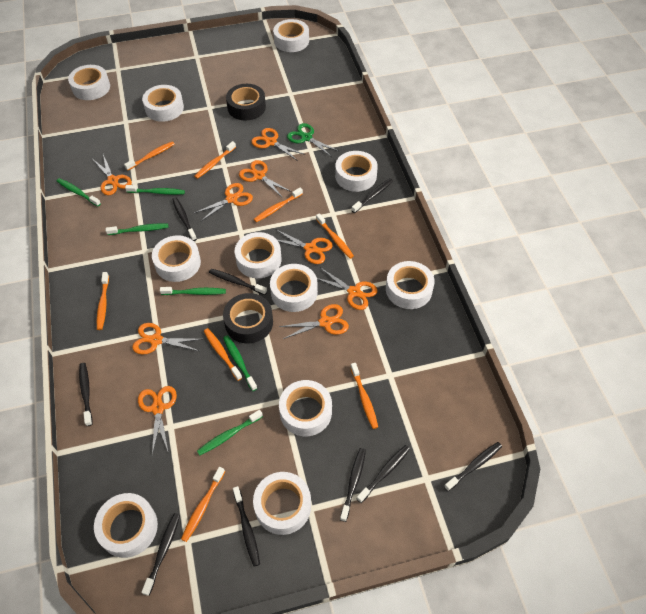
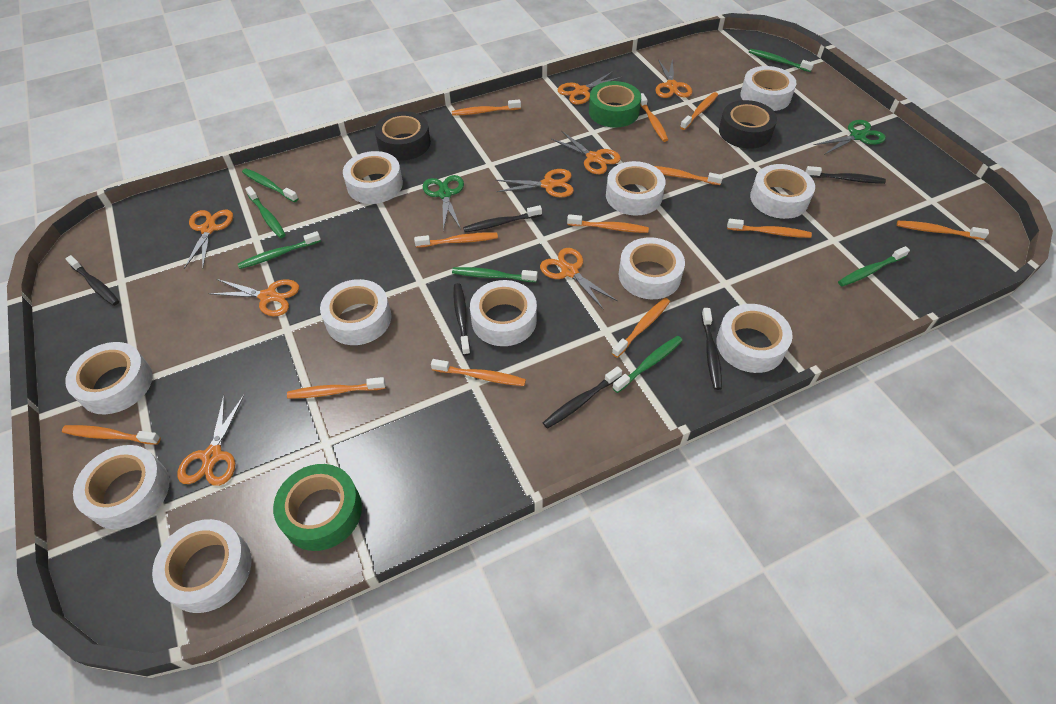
black toothbrush: [79,363,92,426] [141,513,180,596] [172,198,197,241] [209,269,267,295] [233,486,260,567] [340,448,366,522] [351,178,393,213] [357,445,410,503] [444,442,502,491] = 9 -> [65,255,119,306] [453,283,470,356] [463,205,542,233] [543,366,622,429] [701,308,722,390] [805,166,886,184] = 6
green scissors: [287,123,340,157] = 1 -> [423,175,464,231] [814,120,886,155] = 2
green tape: none = 0 -> [273,464,362,551] [589,81,641,128] = 2
green toothbrush: [56,178,101,206] [106,223,168,235] [125,185,185,195] [160,287,226,295] [197,410,263,456] [223,335,257,391] = 6 -> [238,231,321,269] [242,169,298,202] [245,186,286,238] [452,267,538,282] [612,336,683,393] [749,49,814,72] [838,246,910,287] = 7
orange scissors: [93,154,132,195] [132,323,202,355] [138,386,177,455] [194,183,253,222] [239,160,292,198] [251,128,305,161] [275,229,332,264] [279,304,349,339] [317,267,377,310] = 9 -> [177,395,244,486] [184,210,233,269] [208,279,299,316] [495,169,574,198] [540,248,617,310] [551,131,621,174] [558,71,622,105] [655,59,692,98] = 8
orange toothbrush: [97,272,109,330] [124,141,175,171] [181,467,225,542] [194,141,236,179] [204,328,242,381] [254,188,303,222] [316,213,354,259] [350,363,378,429] = 8 -> [62,425,161,445] [287,377,386,399] [414,233,498,248] [431,359,526,386] [452,99,521,116] [567,214,649,233] [612,298,670,358] [640,93,668,142] [655,166,723,185] [680,92,718,130] [727,219,812,238] [897,221,989,240] = 12

